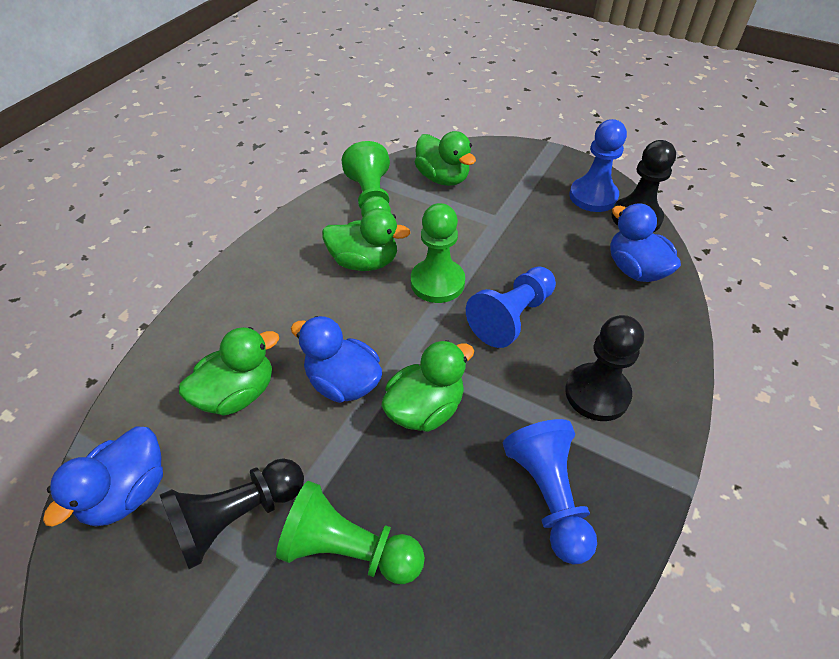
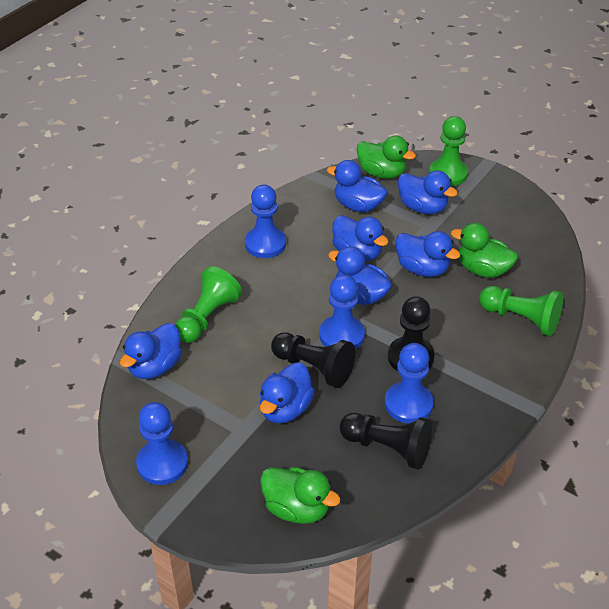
blue duck: [43,426,163,527] [291,316,382,403] [610,203,681,282] = 3 -> [120,323,182,379] [260,363,315,424] [327,160,388,212] [328,246,392,305] [332,215,388,261] [395,231,460,277] [398,170,458,214] = 7
blue pawn: [466,266,556,348] [503,419,597,565] [569,119,627,212] = 3 -> [136,402,188,485] [245,185,286,258] [319,275,365,349] [385,343,434,423] = 4
green duck: [179,327,279,416] [322,208,410,271] [381,340,474,432] [415,131,476,186] = 4 -> [260,467,341,524] [356,135,416,179] [451,223,518,278] = 3

